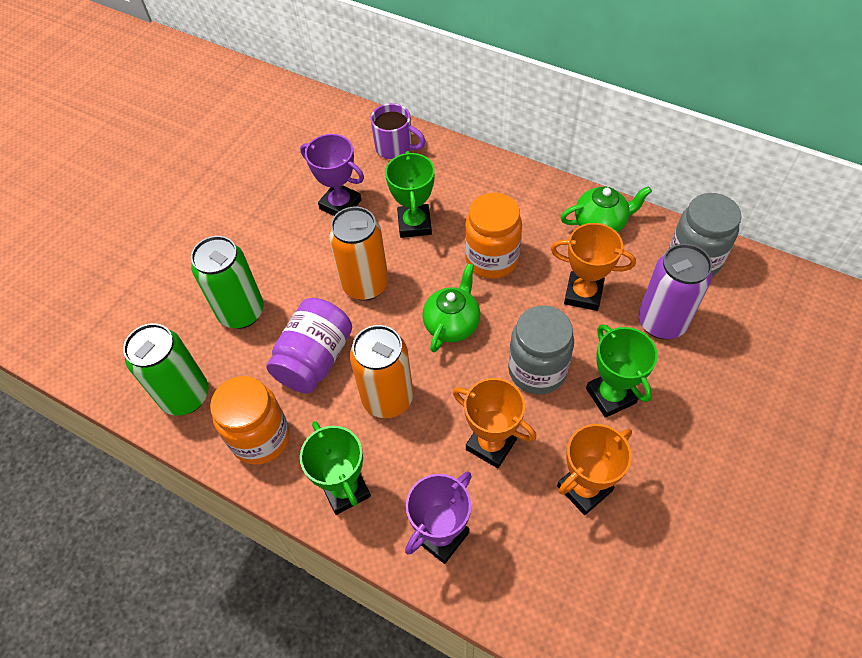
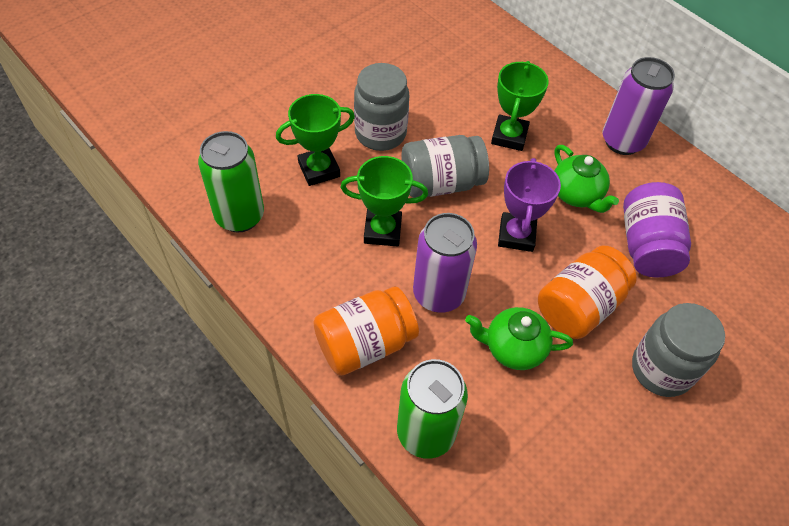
grey jar: [508,305,574,394] [669,193,741,277] = 2 -> [354,63,410,151] [401,135,489,198] [632,303,725,397] = 3
orange can: [329,207,388,301] [350,325,413,418] = 2 -> none = 0
orange trophy: [453,378,536,468] [551,223,636,311] [557,424,632,515] = 3 -> none = 0
purple can: [639,244,712,339] = 1 -> [413,213,477,313] [603,57,675,155] = 2
purple mug: [370,103,426,159] = 1 -> none = 0
purple trophy: [300,134,364,216] [405,472,472,564] = 2 -> [498,158,561,252] = 1

